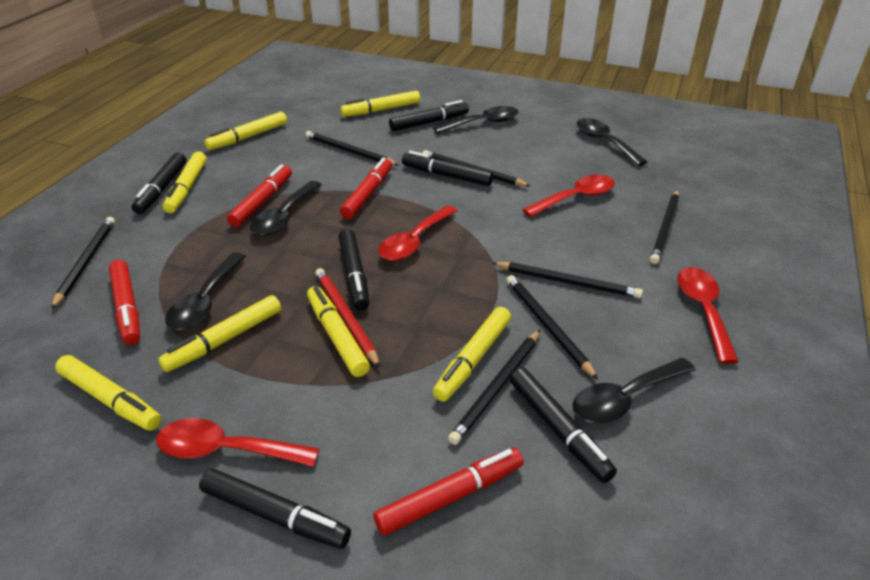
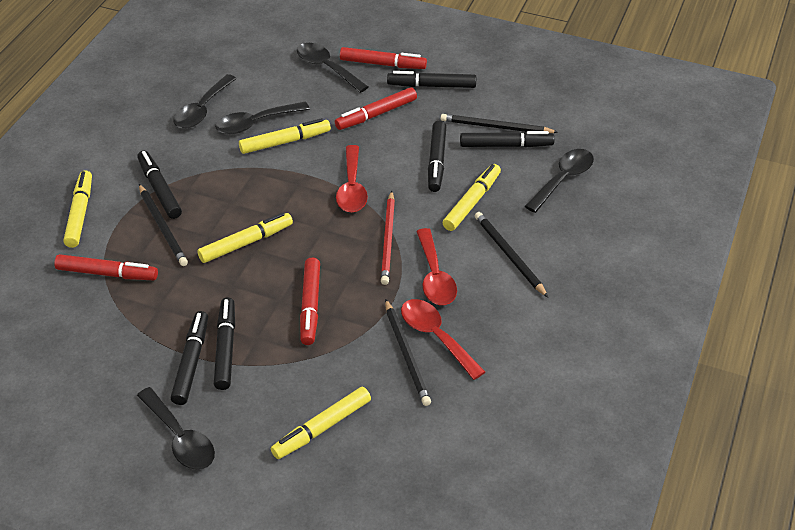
black pencil: [51,217,115,309] [305,131,399,165] [423,150,530,186] [448,330,540,445] [492,262,643,298] [506,275,598,380] [650,190,679,264] = 7 -> [139,184,188,266] [385,299,431,406] [441,114,558,133] [475,212,548,297] = 4
red spoon: [156,418,319,467] [378,205,457,261] [522,175,615,217] [677,267,739,364] = 4 -> [336,145,368,212] [401,299,485,380] [416,228,457,305] = 3
yellow marker: [55,355,162,431] [158,295,281,372] [163,151,207,213] [204,112,287,150] [307,286,370,377] [340,91,420,117] [433,307,511,402] = 7 -> [63,170,92,248] [197,213,293,263] [239,118,331,154] [271,387,371,459] [443,164,501,231] = 5

